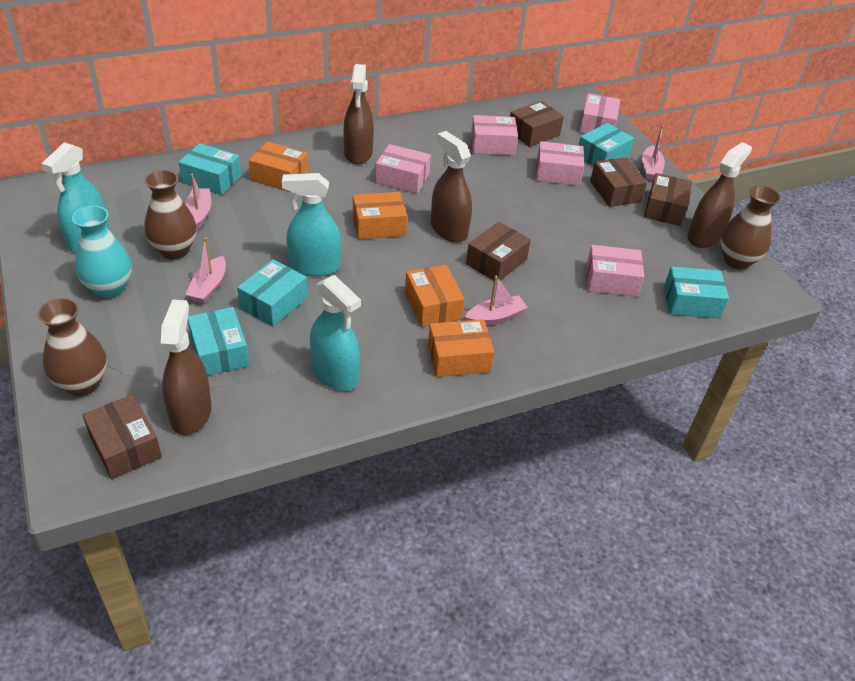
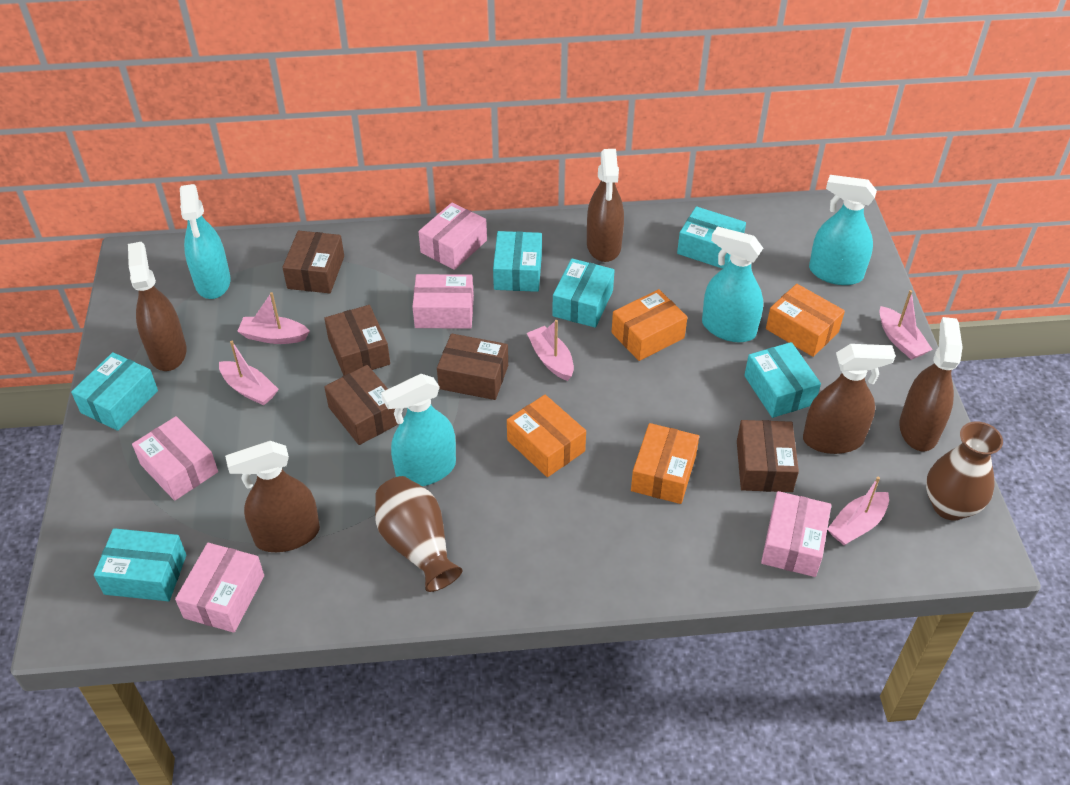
brown spray bottle: [161,300,212,435] [344,64,374,164] [431,131,472,242] [688,142,752,248] = 4 -> [128,242,186,371] [225,441,320,552] [587,149,624,262] [803,344,896,454] [899,317,963,451] = 5
brown vase: [37,298,107,396] [144,170,197,259] [720,185,781,270] = 3 -> [375,476,462,592] [926,421,1003,521] = 2
pink boat: [185,174,211,231] [185,237,226,303] [465,275,528,326] [642,125,665,181] = 4 -> [219,341,279,406] [237,292,310,344] [527,320,574,381] [827,477,889,545] [880,290,933,360] = 5
turquoise box: [178,143,241,195] [188,307,249,376] [237,259,308,327] [578,123,634,166] [664,266,729,318] = 5 -> [71,352,158,431] [94,528,186,601] [493,231,542,292] [552,259,615,328] [677,206,746,269] [744,342,821,418] = 6
turquoise spray bottle: [41,142,110,253] [282,173,341,276] [310,275,361,391] = 3 -> [180,184,231,299] [381,374,456,486] [702,226,763,342] [809,175,877,285] = 4
turquoise vase: [72,206,132,298] = 1 -> none = 0

